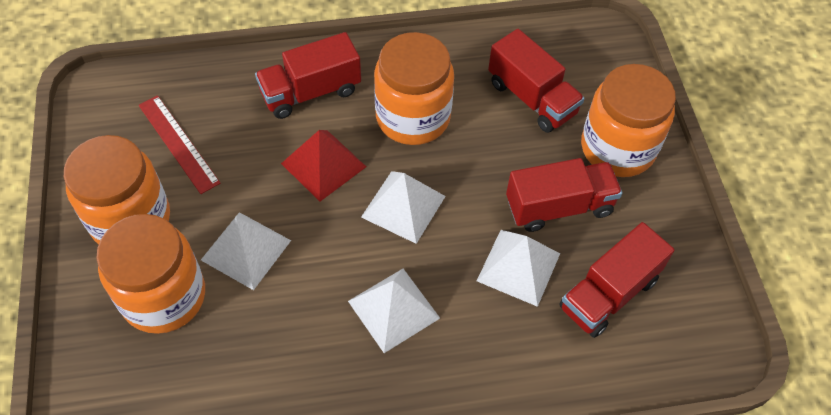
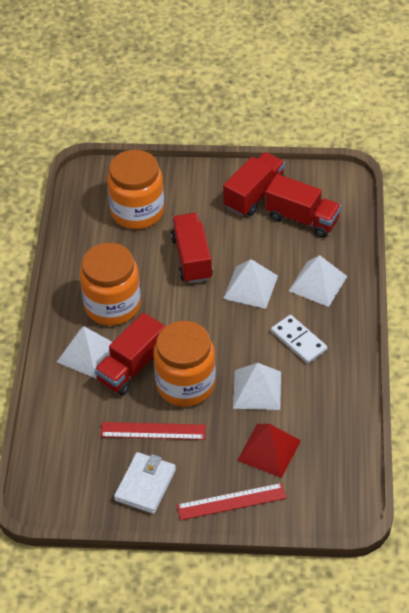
orange jar: [64,135,170,244] [97,214,205,334] [374,32,454,145] [581,64,676,177] = 4 -> [80,243,141,326] [107,150,164,229] [153,321,216,407] = 3
red ruler: [139,95,221,194] = 1 -> [100,422,206,440] [177,483,286,520] = 2
white domino: none = 0 -> [271,315,327,364] = 1
white wallet: none = 0 -> [114,452,176,514] = 1

